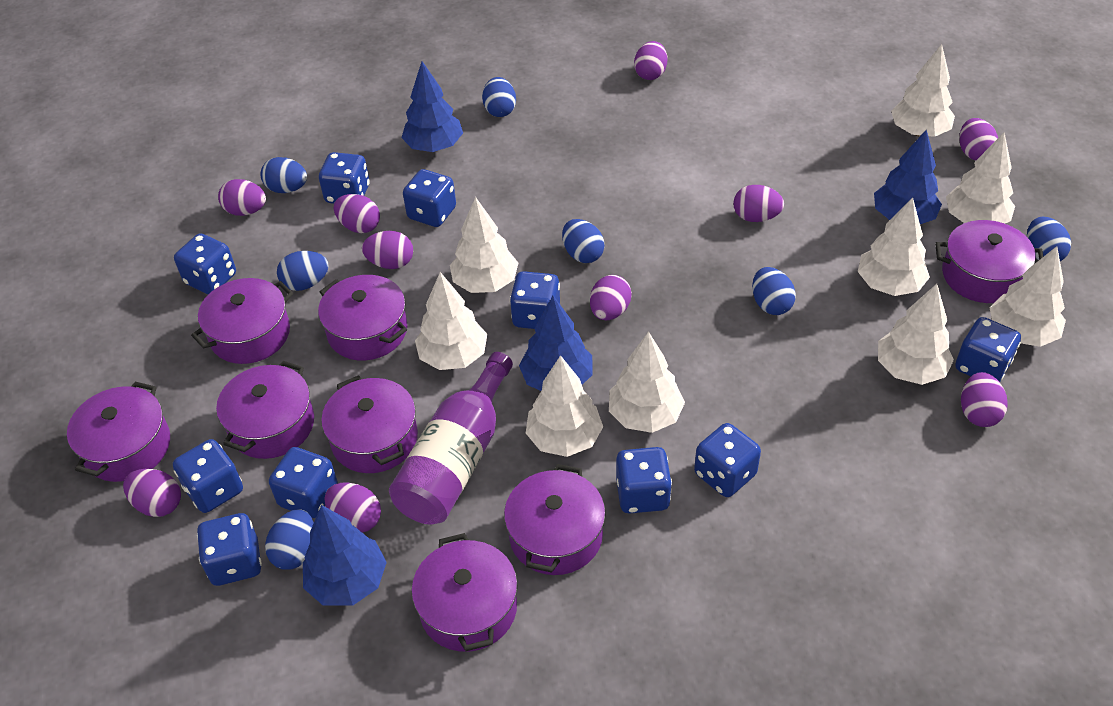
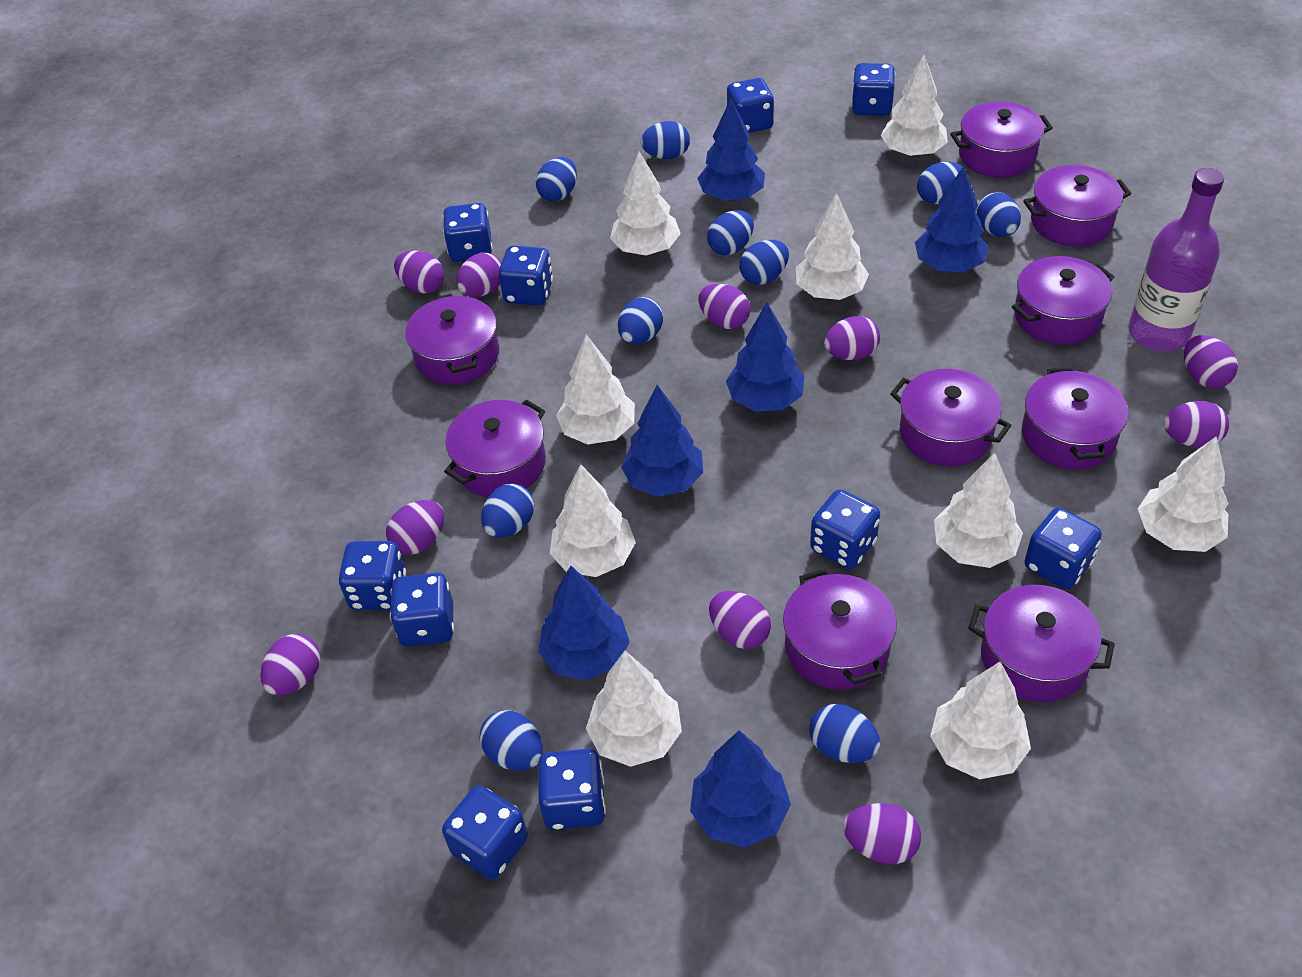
blue egg: [261,157,307,193] [265,509,314,570] [277,251,329,291] [482,77,516,117] [562,219,605,263] [752,267,796,315] [1027,217,1071,261] = 7 -> [480,710,543,771] [481,483,534,538] [536,157,577,202] [618,297,663,344] [641,121,690,159] [707,210,754,255] [739,240,789,285] [809,704,880,763] [917,162,963,204] [976,192,1021,237] = 10
blue tree: [303,505,387,606] [402,61,463,152] [519,296,592,391] [874,129,942,224] = 4 -> [538,566,630,680] [621,385,703,497] [690,730,791,848] [697,99,765,201] [726,303,804,412] [915,166,988,272] = 6
purple pot: [67,382,170,482] [191,278,293,364] [216,361,314,459] [318,275,407,361] [321,375,418,473] [412,533,517,652] [504,464,605,575] [935,220,1044,303] = 8 -> [405,294,499,385] [444,399,546,497] [783,568,897,690] [890,369,1011,467] [951,102,1053,177] [969,585,1115,702] [1012,256,1114,345] [1022,367,1128,469] [1023,165,1131,247] = 9

